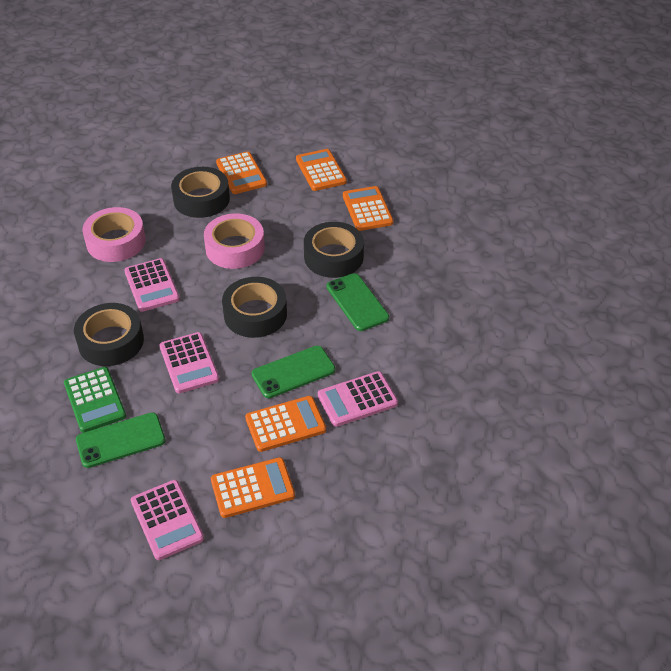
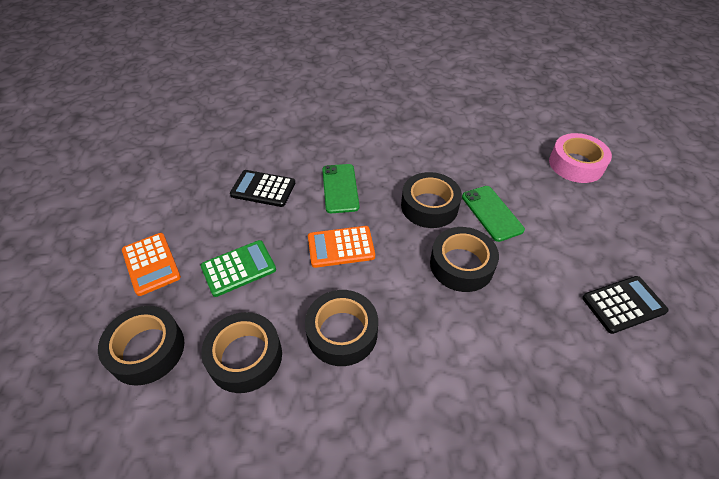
black calculator: none = 0 -> [230,170,295,207] [582,276,669,334] = 2
black tape: [74,303,144,366] [171,167,230,218] [222,277,287,338] [304,222,364,278] = 4 -> [98,306,184,386] [201,312,282,393] [305,290,378,366] [401,172,462,228] [430,227,499,292] = 5
green phone: [76,412,165,468] [252,346,335,398] [327,273,389,331] = 3 -> [322,164,359,213] [462,186,525,242] = 2
orange calculator: [211,457,295,518] [216,151,267,194] [245,396,326,452] [296,149,347,191] [343,186,394,231] = 5 -> [122,233,181,296] [308,226,375,268] = 2
pink calculator: [124,258,180,312] [131,480,204,560] [160,332,219,393] [318,371,398,427] = 4 -> none = 0
pink tape: [82,207,146,262] [204,213,265,269] = 2 -> [549,133,612,183] = 1

